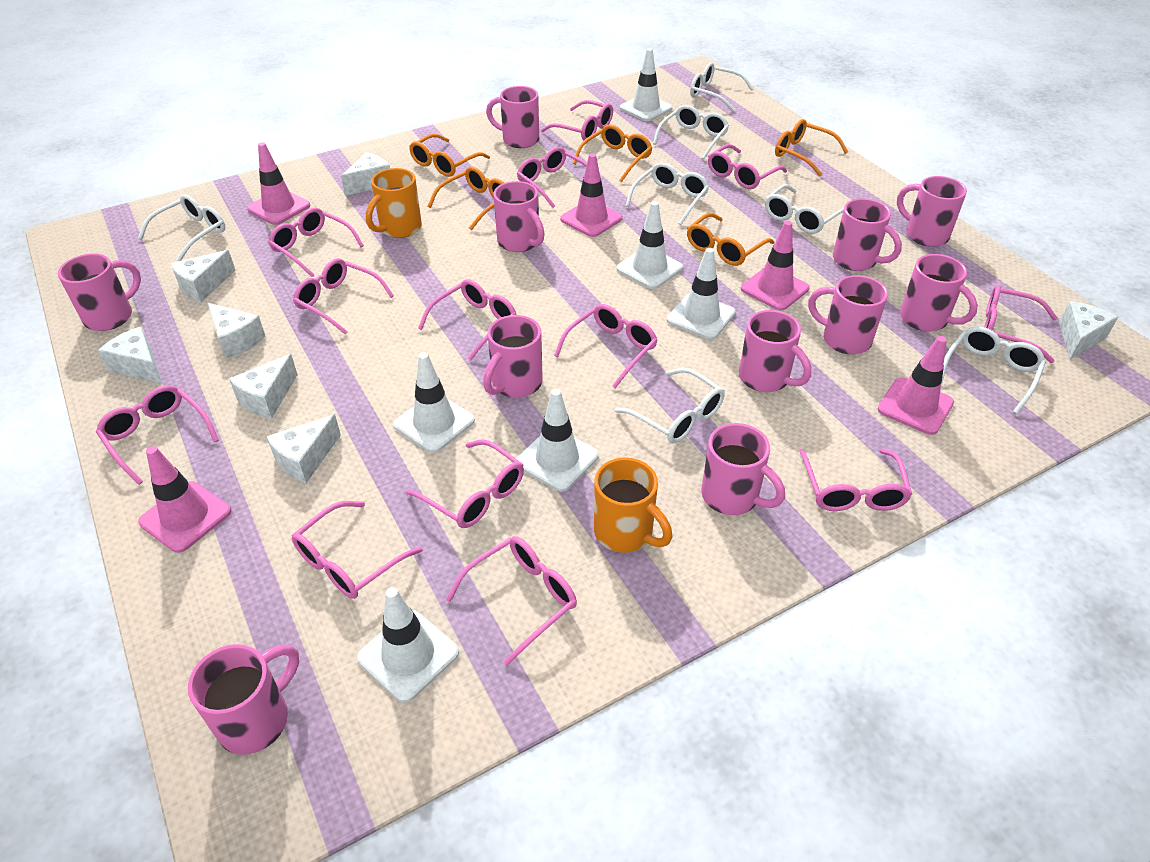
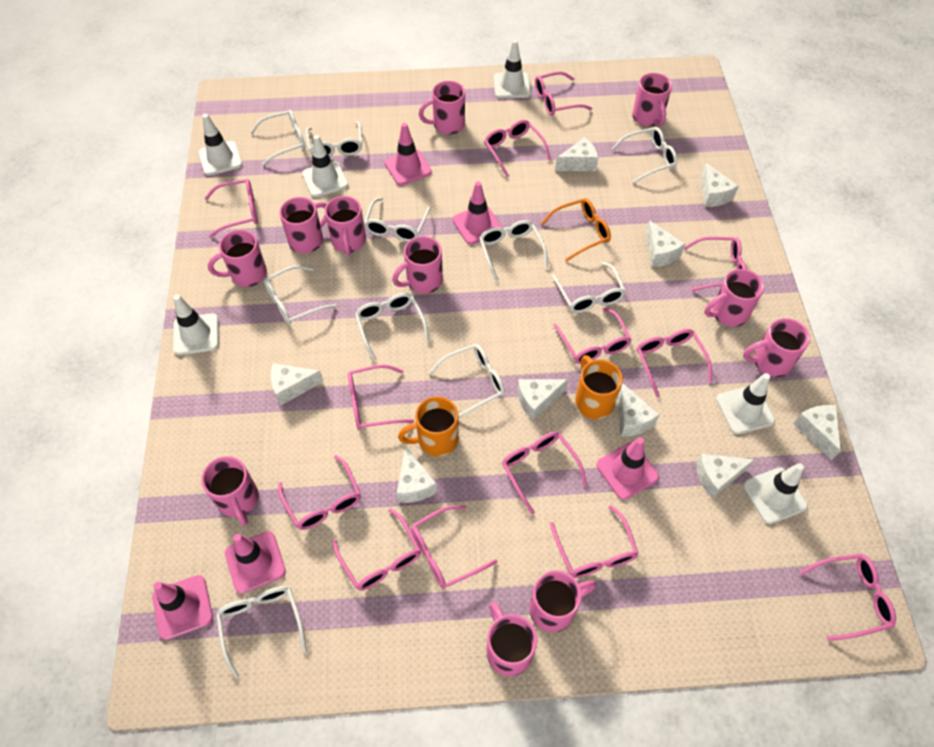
orange glasses: [409,134,490,177] [428,166,504,230] [573,124,652,182] [687,213,774,266] [775,119,848,176] = 5 -> [541,198,611,262] = 1
white cheese: [98,327,162,384] [171,250,236,302] [208,303,266,359] [229,354,298,418] [267,414,341,483] [341,152,390,196] [1059,301,1118,360] = 7 -> [271,363,324,405] [397,445,437,503] [517,379,568,420] [555,137,598,172] [618,383,659,437] [646,220,685,267] [696,454,755,498] [701,163,739,207] [793,405,841,460] = 9
white glasses: [138,194,225,261] [615,368,725,444] [625,163,709,225] [653,105,729,160] [690,62,754,111] [765,184,844,234] [941,326,1046,414] = 7 -> [216,586,307,678] [250,110,306,166] [264,265,337,325] [306,122,362,157] [355,293,429,361] [364,197,431,242] [429,344,505,419] [479,220,548,282] [552,262,626,313] [612,127,678,183] = 10

